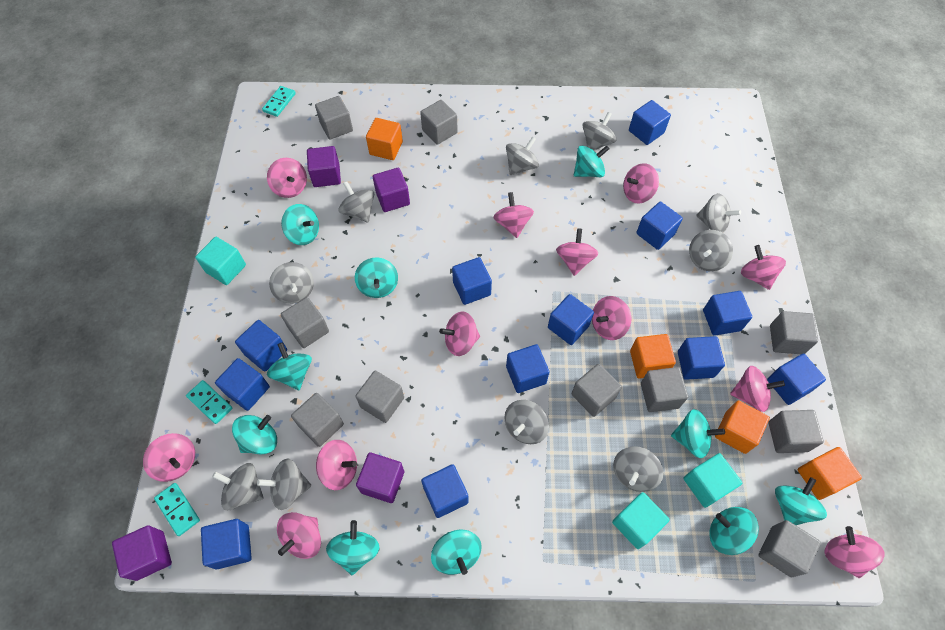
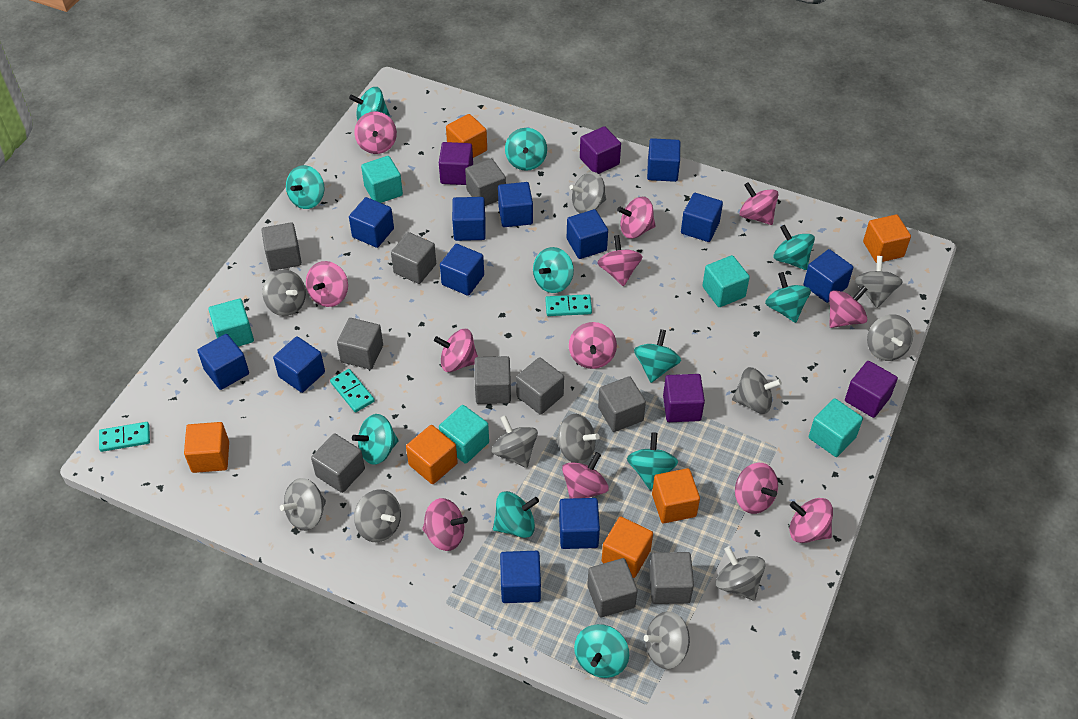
grey spinning top: [212,463,264,510] [257,458,311,510] [269,262,314,304] [338,181,374,223] [504,400,549,444] [506,136,539,175] [582,112,617,150] [613,446,663,492] [689,230,733,271] [696,193,741,233] = 10 -> [262,270,306,316] [280,478,326,531] [354,489,401,542] [491,415,538,468] [555,414,600,464] [569,172,606,213] [644,611,690,669] [716,546,765,601] [732,367,782,414] [855,256,903,308] [867,314,913,361] = 11
orange cube: [366,118,403,160] [630,334,676,379] [715,400,770,454] [798,447,862,500] = 4 -> [184,422,229,473] [406,425,458,484] [446,114,487,158] [601,517,653,578] [652,468,700,523] [863,214,911,263] = 6
turquoise cube: [195,237,246,285] [612,492,670,549] [683,453,742,508] = 3 -> [208,299,254,346] [361,156,403,203] [439,405,489,464] [702,255,750,307] [809,398,863,457] = 5
turquoise spinning top: [232,415,277,454] [267,342,312,390] [281,204,319,245] [326,520,379,575] [355,257,398,298] [431,530,482,575] [574,146,609,177] [671,409,725,458] [709,507,759,555] [775,477,827,525] = 10 -> [286,165,324,209] [349,87,390,120] [352,414,399,465] [493,491,539,538] [505,128,547,171] [533,247,574,293] [574,624,629,678] [627,432,678,490] [634,329,681,383] [765,272,811,323] [774,225,815,270] = 11

